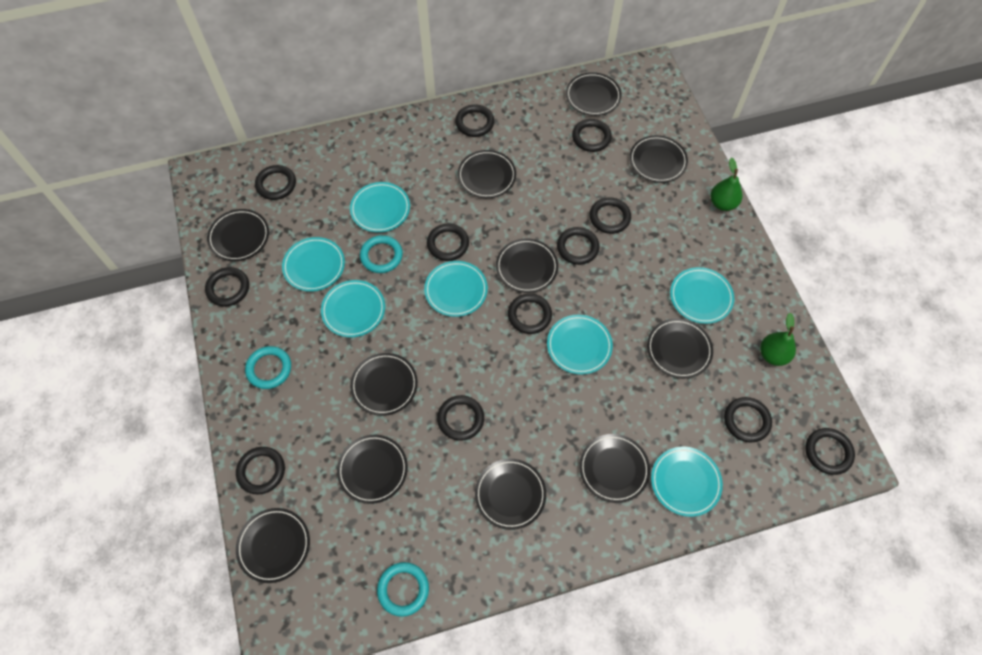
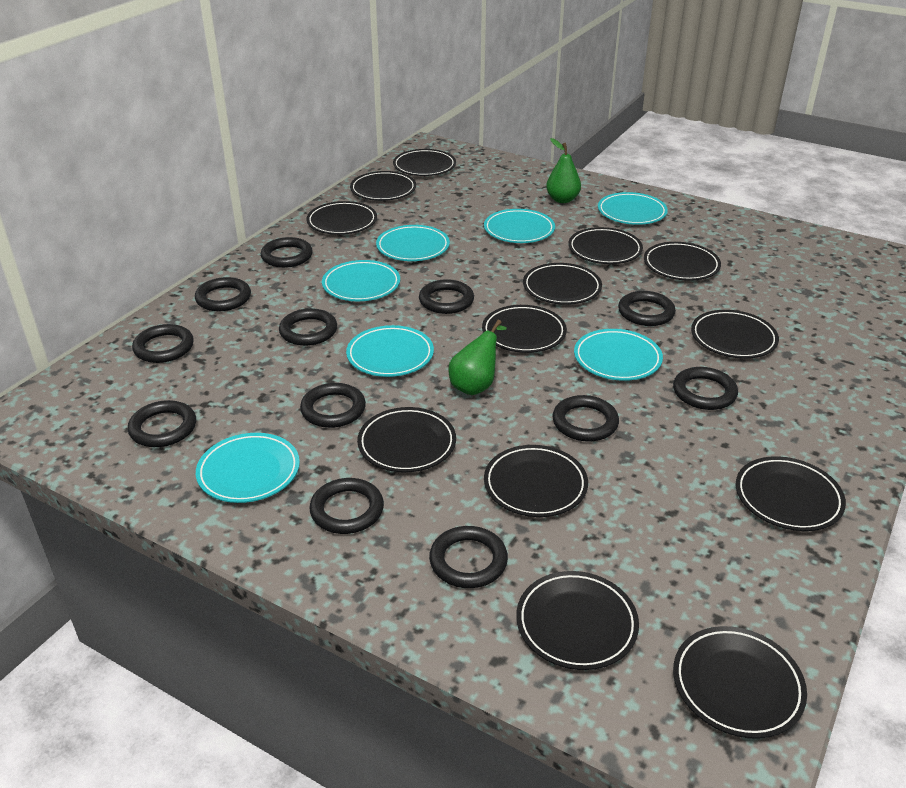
black plate: [207,209,269,261] [236,508,310,583] [337,435,408,504] [350,353,418,416] [458,150,516,198] [475,459,546,530] [496,238,558,293] [566,72,622,116] [579,434,650,503] [629,135,688,183] [647,318,713,379] = 11 -> [306,201,377,235] [350,171,416,201] [357,407,456,472] [393,149,456,176] [482,305,567,353] [484,445,588,517] [516,571,639,670] [523,263,602,305] [568,227,643,264] [644,242,721,281] [673,626,807,739] [691,310,779,359] [736,456,846,531] = 13
turquoise ring: [245,346,291,389] [360,235,403,273] [377,562,429,617] = 3 -> none = 0

